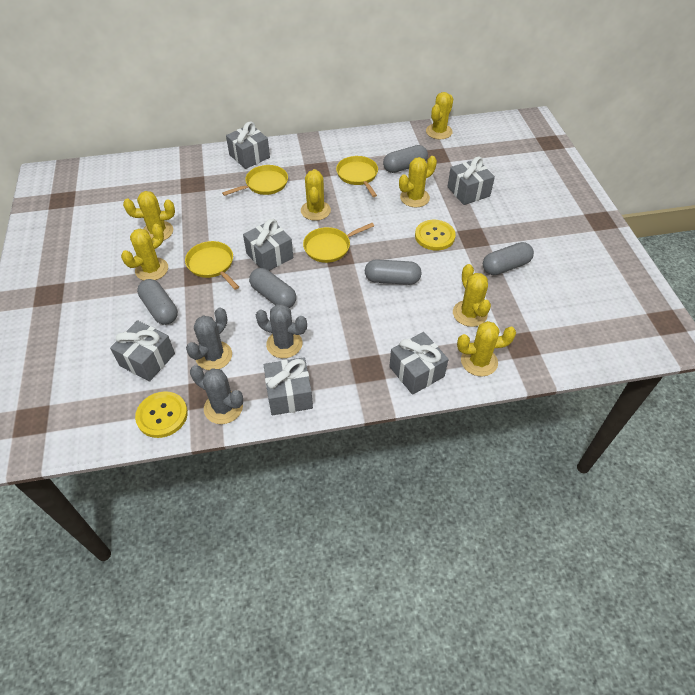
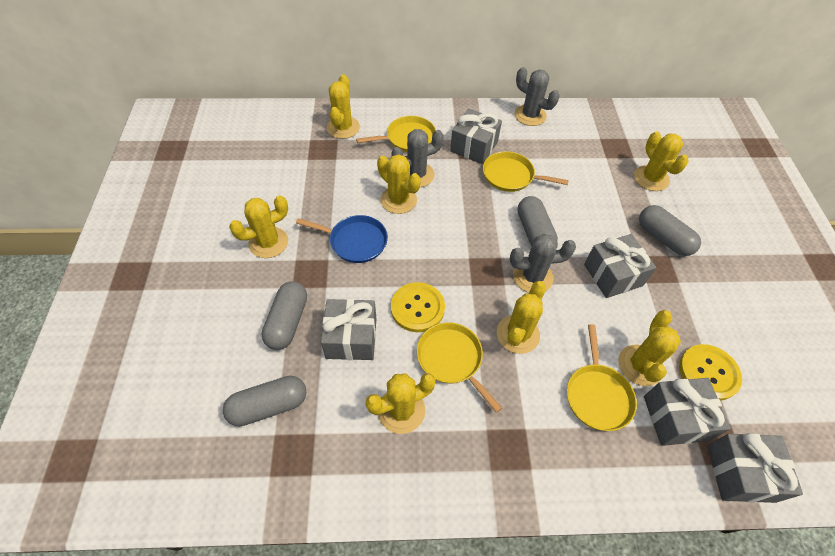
blue pan: none = 0 -> [296,215,388,263] = 1
grey capsule: [137,279,178,325] [249,268,296,308] [365,259,421,285] [383,145,428,173] [483,242,534,275] = 5 -> [223,376,306,427] [261,281,307,350] [517,196,558,246] [639,205,701,256] = 4
grey gift: [110,320,175,382] [226,121,270,169] [243,219,293,271] [264,357,313,416] [389,332,449,395] [447,156,495,205] = 6 -> [321,299,376,360] [450,109,502,164] [584,234,657,298] [644,378,731,446] [707,433,803,503] = 5

